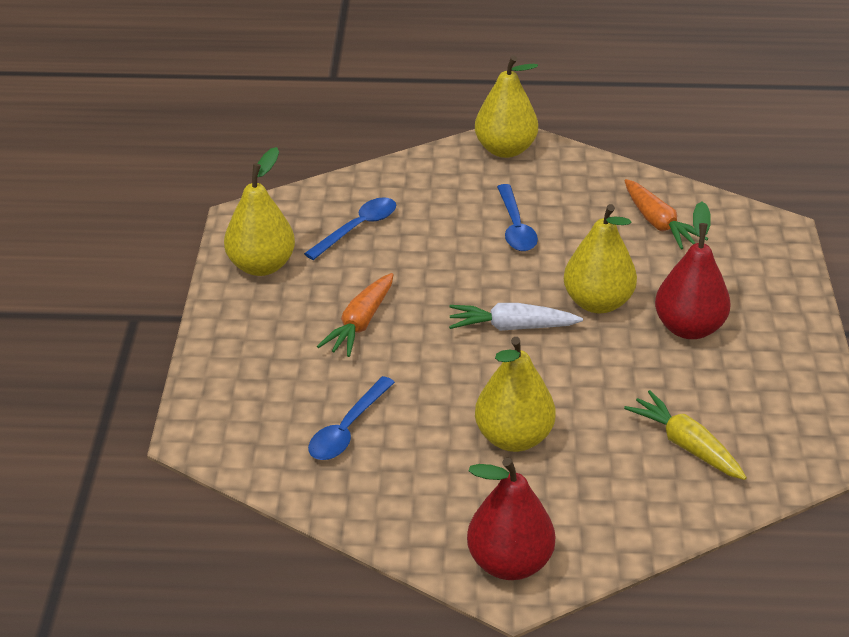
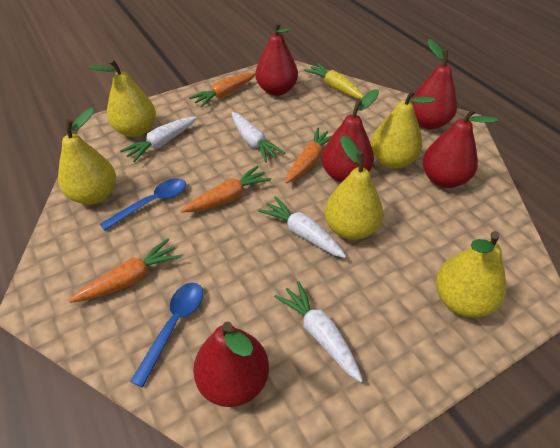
blue spoon: [304,197,396,260] [308,376,395,460] [497,184,538,251] = 3 -> [100,178,186,231] [130,283,203,387] = 2
orange carrot: [317,273,394,357] [624,179,708,250] = 2 -> [69,239,181,303] [181,165,271,213] [189,73,256,108] [285,128,332,183] = 4
red pear: [467,458,555,580] [655,201,731,339] = 2 -> [193,322,269,407] [256,21,298,96] [322,89,379,183] [410,39,457,130] [423,107,498,188] = 5
white carrot: [449,303,583,331] = 1 -> [120,117,197,162] [232,112,285,162] [258,196,346,258] [274,281,363,382] = 4
yellow pear: [224,147,295,276] [475,55,538,158] [475,337,556,452] [564,204,637,314] = 4 -> [58,108,116,205] [89,59,156,137] [325,135,383,240] [371,88,435,169] [436,231,506,317] = 5

